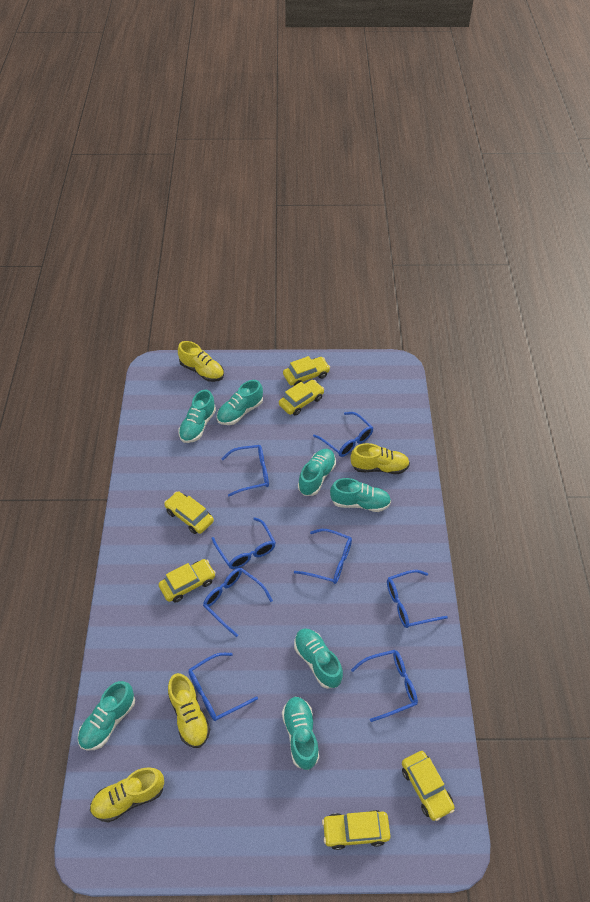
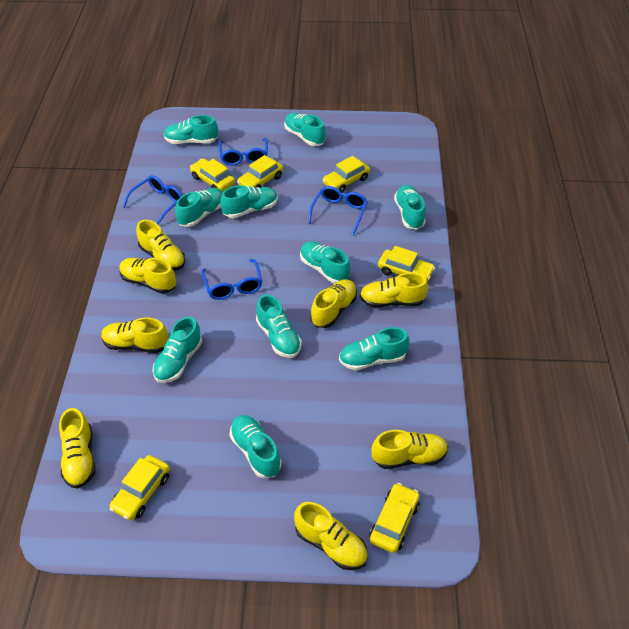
blue glasses: [188,653,258,721] [203,568,273,637] [212,517,276,569] [221,445,269,496] [294,529,352,584] [313,412,374,457] [351,650,418,722] [387,570,448,628] = 8 -> [123,175,183,224] [201,259,262,300] [218,138,268,166] [308,186,368,235] = 4
turquoise shoe: [78,681,135,751] [178,390,216,443] [217,380,263,425] [282,697,319,770] [294,628,343,689] [298,449,336,496] [330,478,391,512] = 7 -> [153,316,202,383] [164,115,218,144] [175,188,223,227] [220,185,278,218] [230,415,282,478] [256,294,302,358] [284,113,326,146] [300,241,351,284] [339,327,410,370] [394,185,426,230] = 10
yellow shoe: [90,767,164,823] [168,673,210,748] [178,341,224,382] [351,443,410,474] = 4 -> [59,408,95,489] [101,318,169,353] [119,258,176,294] [136,220,185,271] [294,502,368,570] [310,279,357,328] [360,273,428,307] [372,430,448,469] = 8

